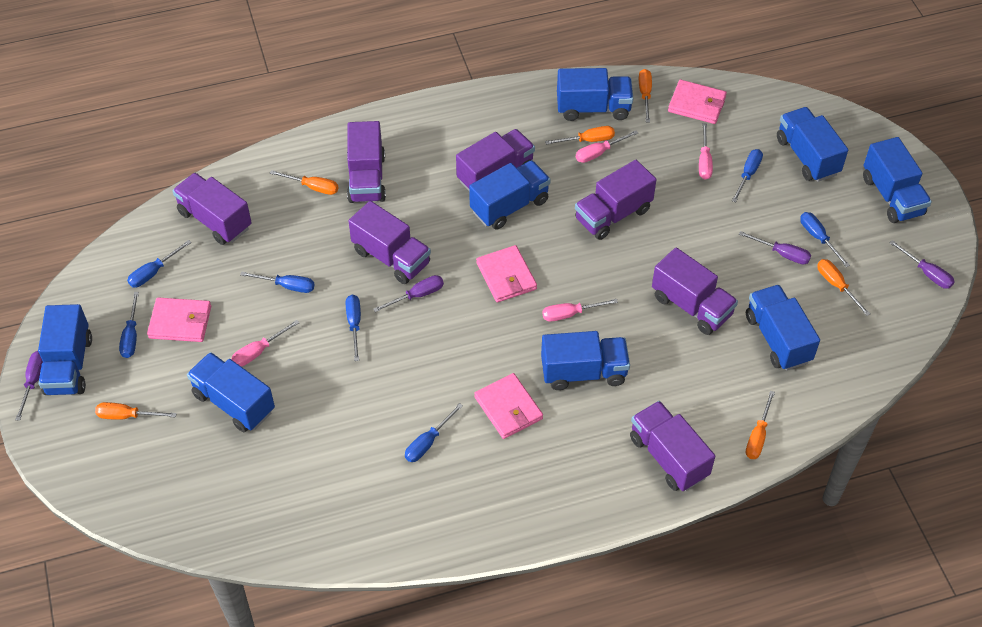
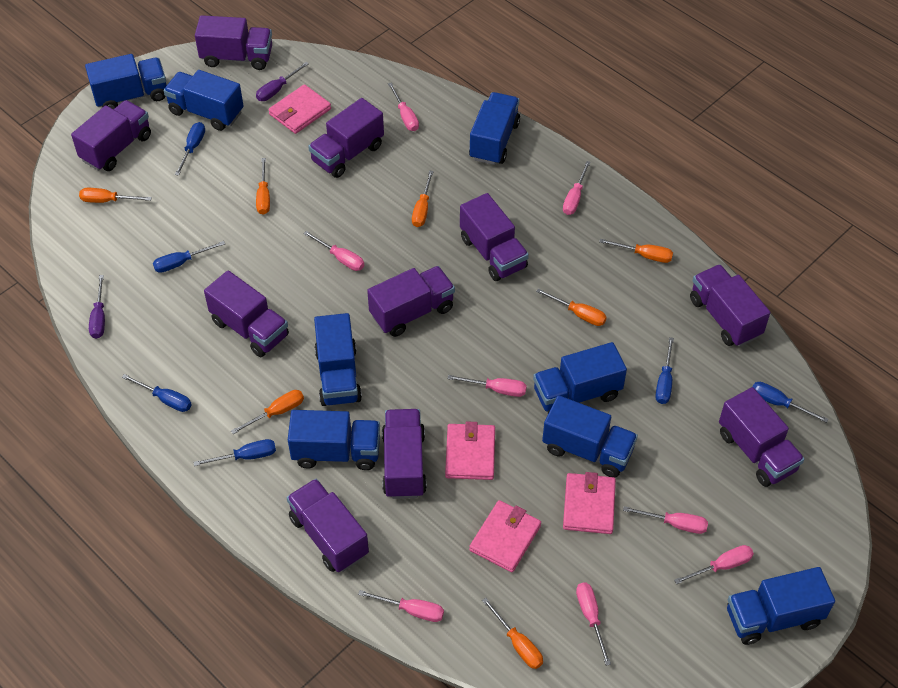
blue screwdriver: [119,292,139,358] [127,240,191,287] [240,271,315,293] [346,295,361,361] [405,403,463,462] [732,149,763,202] [800,212,850,267] = 7 -> [122,374,192,412] [153,241,225,273] [175,122,205,176] [194,439,276,466] [655,337,674,404] [753,382,828,423] = 6
orange screwdriver: [95,402,177,420] [270,170,338,195] [545,126,615,145] [639,69,652,122] [746,391,775,459] [818,259,870,316] = 6 -> [79,188,152,203] [231,390,304,434] [256,158,270,215] [412,171,434,227] [482,598,543,669] [536,288,607,326] [599,239,673,263] = 7
pink screwdriver: [231,320,299,367] [542,299,618,322] [576,131,638,163] [699,123,713,180] = 4 -> [303,231,364,271] [358,590,444,622] [388,82,419,131] [447,375,527,397] [563,161,591,215] [576,582,611,666] [623,506,708,534] [674,545,754,584] = 8
purple screwdriver: [15,351,43,421] [373,275,444,312] [739,231,811,264] [890,240,955,289] = 4 -> [89,275,105,339] [256,62,309,101] = 2
purple truck: [172,173,252,245] [347,121,386,203] [349,201,431,284] [456,129,535,191] [575,160,656,240] [630,401,715,491] [652,248,738,335] = 7 -> [71,100,151,171] [195,15,272,70] [204,270,289,357] [287,479,369,572] [308,98,384,178] [367,266,455,337] [382,409,427,499] [460,193,529,281] [690,264,770,347] [719,387,805,487] = 10

